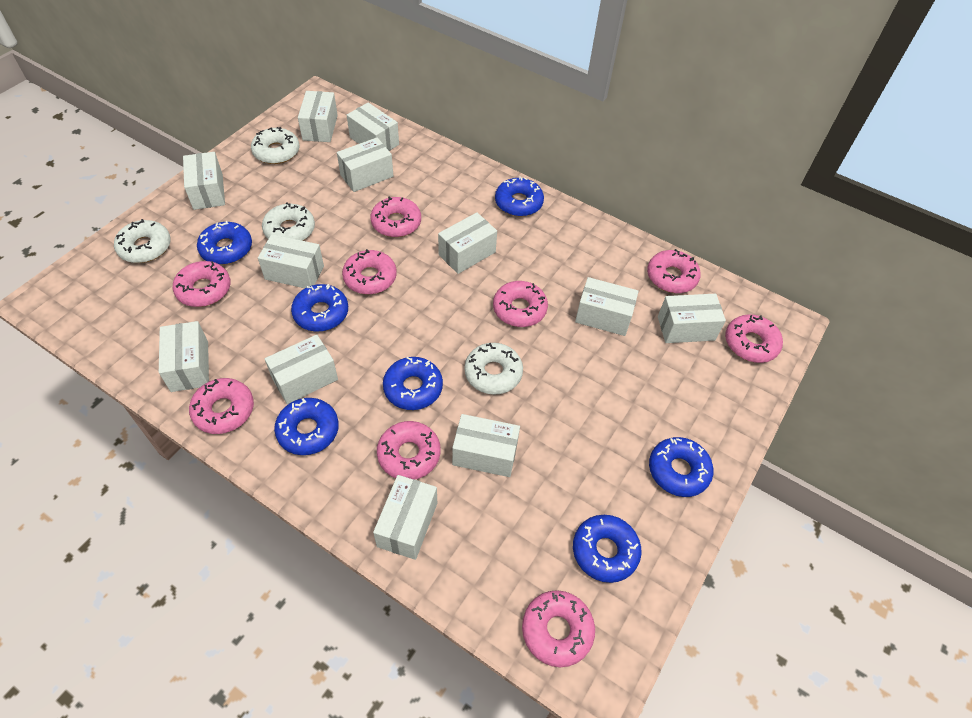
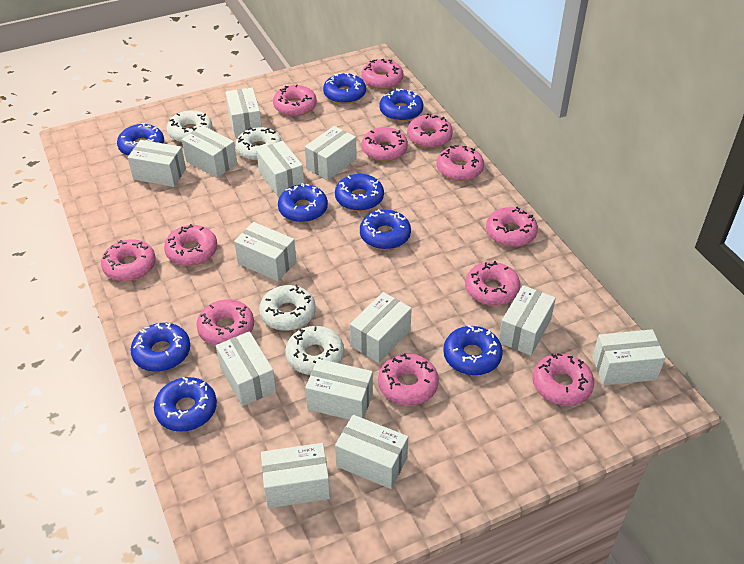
blue donut: [197,221,252,265] [274,398,339,455] [291,284,348,332] [383,357,443,410] [495,176,544,217] [573,515,641,583] [649,437,713,497] = 7 -> [117,123,164,156] [130,323,190,372] [154,377,217,432] [278,183,328,222] [323,73,366,104] [335,174,384,211] [360,209,411,249] [380,89,423,121] [443,325,503,375] = 9
pink donut: [173,261,231,307] [189,378,254,434] [342,249,397,294] [370,196,421,237] [377,421,441,480] [493,281,548,327] [522,590,595,667] [647,249,701,293] [725,314,783,363] = 9 -> [101,239,156,281] [164,224,217,266] [196,299,254,346] [273,85,317,116] [361,59,403,89] [361,127,408,161] [378,353,439,406] [407,113,453,148] [437,145,484,181] [465,261,521,306] [486,207,538,247] [533,353,594,406] = 12
white box: [159,321,209,392] [183,152,225,210] [258,234,324,288] [265,335,338,404] [298,91,338,142] [337,137,393,192] [347,103,399,151] [373,475,437,560] [438,212,497,274] [452,414,520,477] [575,277,639,336] [658,294,726,343] = 12 -> [127,140,186,187] [182,125,237,178] [216,331,276,406] [226,87,262,137] [234,222,296,281] [256,141,304,197] [261,443,330,508] [305,126,357,180] [305,359,373,420] [335,415,408,489] [350,292,412,363] [499,285,556,356] [592,329,665,385] = 13

